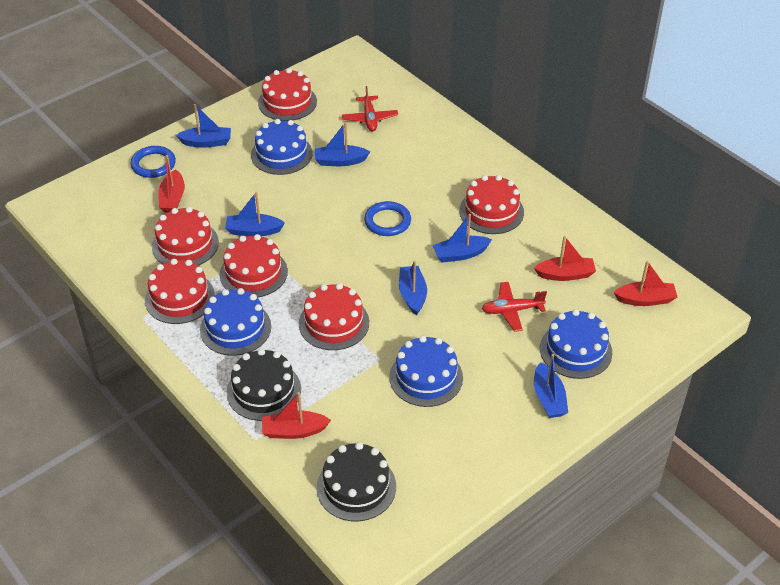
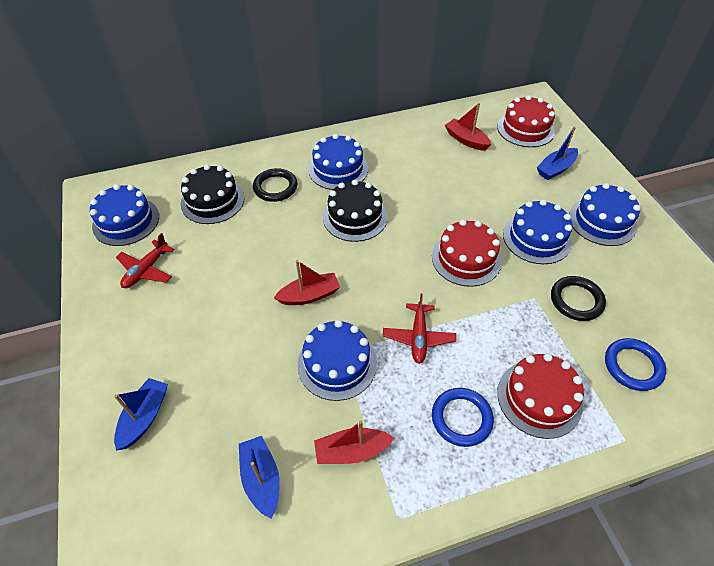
black ring: none = 0 -> [253,168,298,202] [551,276,606,321] = 2
blue boat: [176,104,231,148] [225,192,285,236] [315,122,370,166] [399,261,427,316] [432,214,492,262] [534,354,568,418] = 6 -> [114,378,168,450] [239,436,280,518] [537,126,578,180] = 3
blue cake: [200,288,271,356] [251,119,313,175] [389,336,463,407] [540,309,612,379] = 4 -> [90,184,159,246] [297,320,377,401] [308,134,368,190] [503,200,573,264] [569,183,641,246] = 5
red boat: [158,155,185,213] [262,392,331,439] [534,236,596,281] [614,261,677,306] = 4 -> [274,260,340,305] [314,420,394,464] [445,103,491,151] = 3
red cake: [145,259,215,324] [152,207,219,266] [219,234,288,298] [258,68,317,121] [299,283,369,350] [459,175,524,234] = 6 -> [432,219,502,287] [497,95,555,147] [497,353,584,439] = 3

